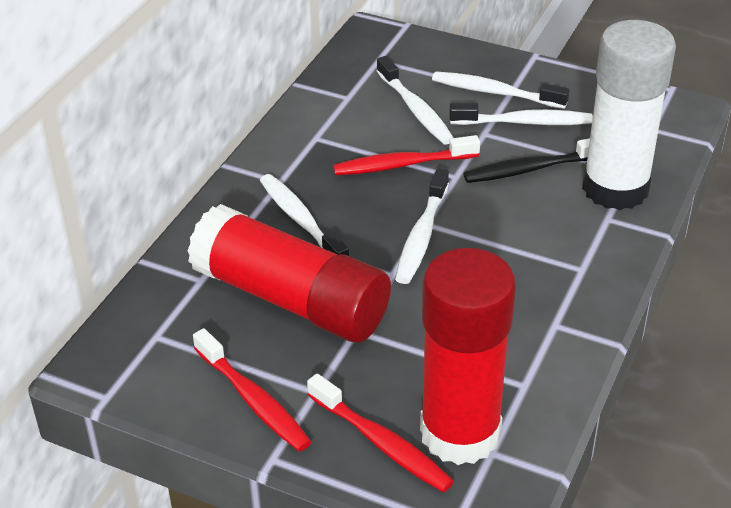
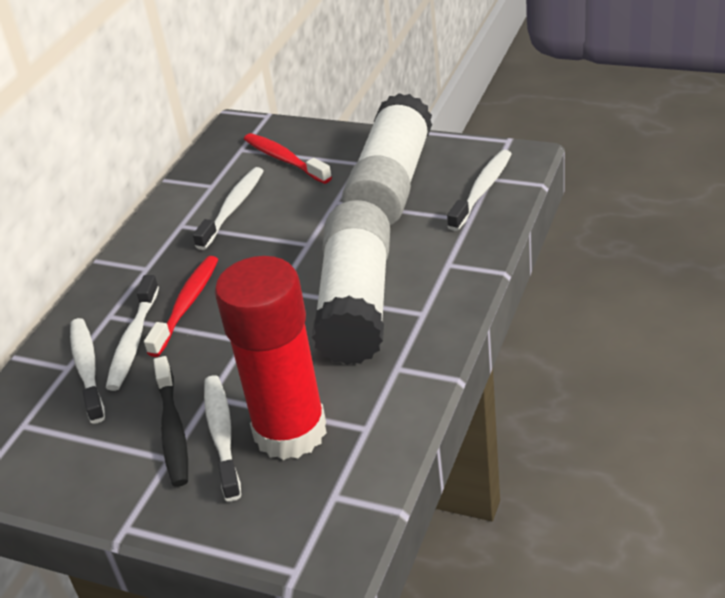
red glue stick: [187,204,391,342] [420,248,516,465] = 2 -> [215,256,327,460] = 1
red toothbrush: [193,328,311,451] [307,373,454,493] [333,135,480,175] = 3 -> [144,256,219,357] [244,133,332,184] = 2
white glue stick: [582,20,676,210] = 1 -> [312,200,390,365] [342,93,432,225] = 2

